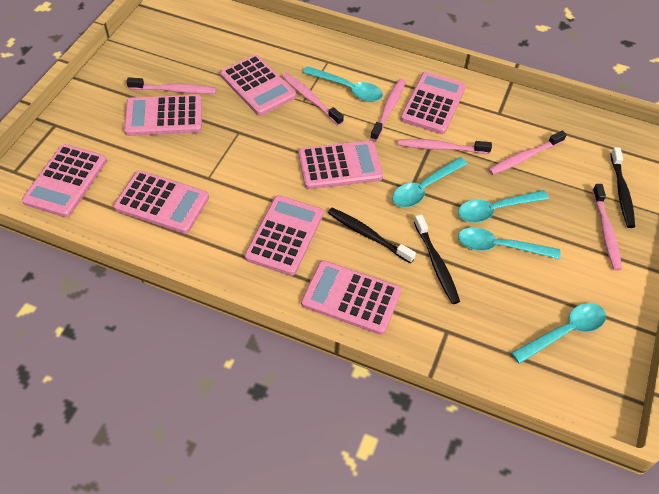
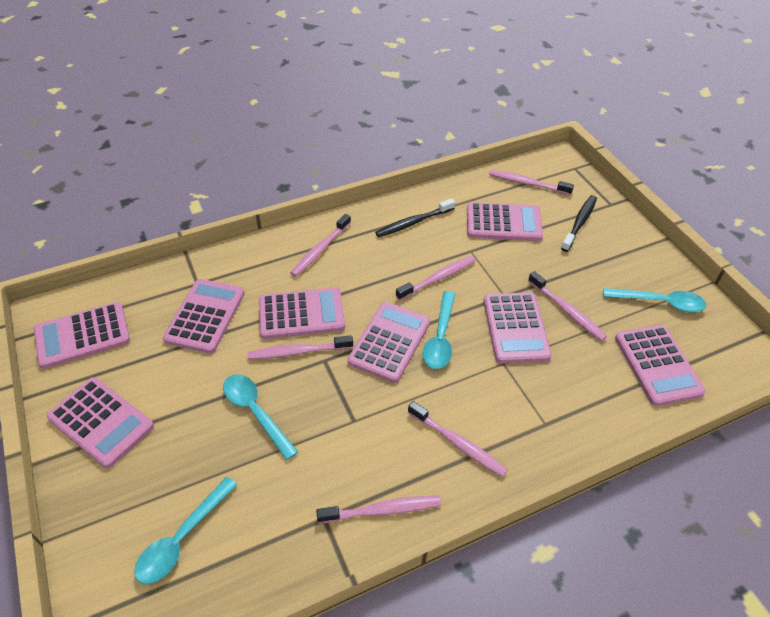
black toothbrush: [328,208,416,264] [414,214,460,304] [610,147,635,228] = 3 -> [375,198,455,237] [561,195,597,252] = 2
pink toothbrush: [126,77,216,94] [282,73,344,126] [370,79,406,141] [398,139,492,154] [488,131,567,175] [592,184,622,271] = 6 -> [248,335,353,360] [290,214,351,277] [316,496,441,523] [396,256,476,300] [408,401,507,477] [489,170,574,195] [528,271,607,341] = 7
turquoise spoon: [302,66,383,102] [392,157,467,207] [458,190,549,222] [458,227,560,259] [511,303,606,364] = 5 -> [134,477,238,584] [223,374,298,460] [422,291,455,369] [603,288,706,312] = 4

